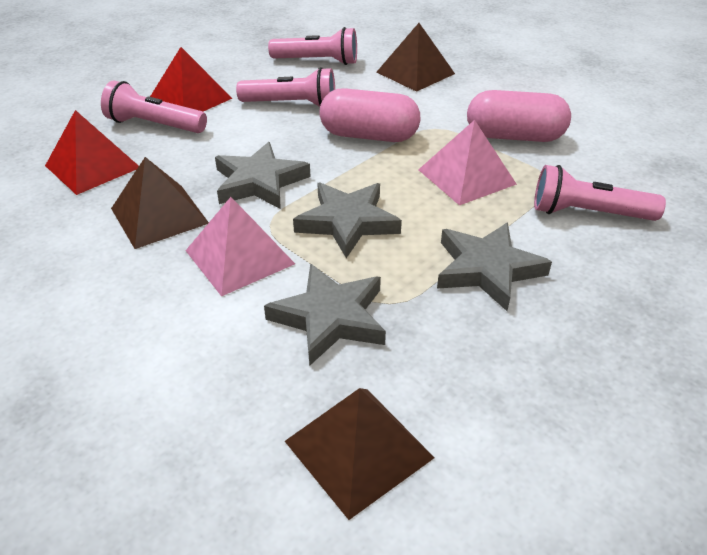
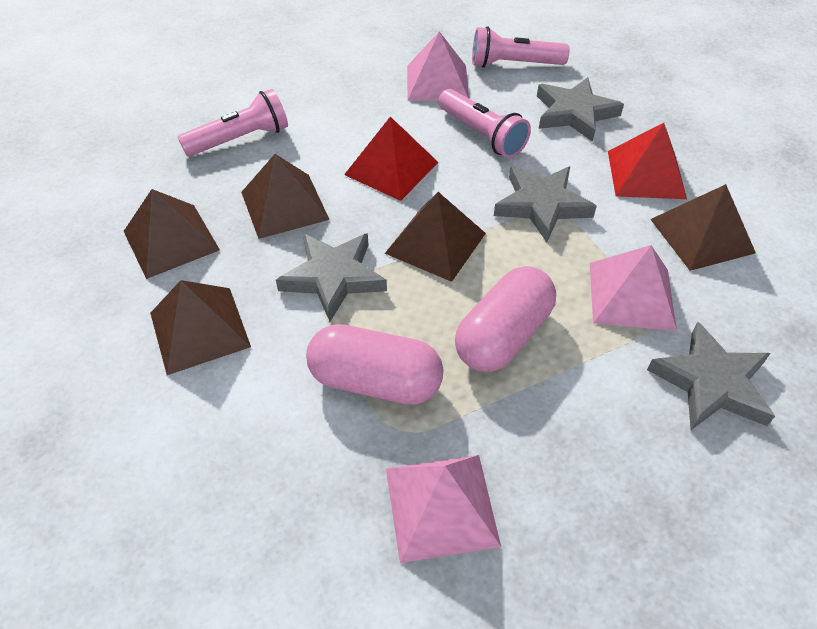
brown pyramid: [111,157,209,249] [285,388,435,520] [377,23,455,92] = 3 -> [124,189,220,279] [150,280,251,375] [241,154,330,239] [385,192,486,282] [650,184,756,271] = 5
pink flashlight: [101,80,207,133] [236,67,335,107] [268,27,357,65] [534,165,666,221] = 4 -> [178,89,288,157] [438,89,531,158] [472,26,570,68] = 3
pink pyramid: [186,197,295,296] [418,120,517,205] = 2 -> [386,455,501,563] [407,31,469,101] [590,245,677,331] = 3

